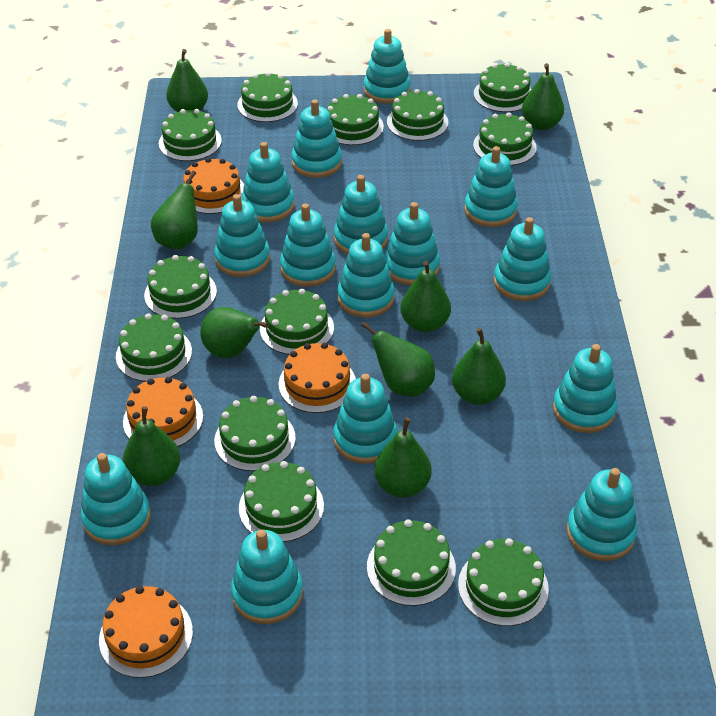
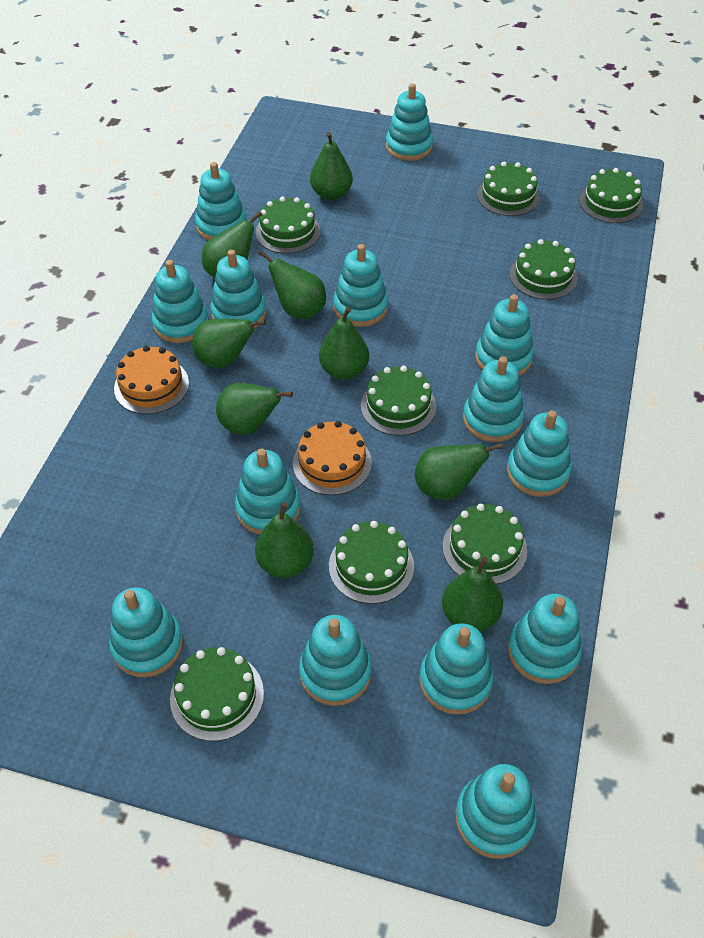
green cake: [116,313,192,382] [144,255,217,319] [159,109,222,161] [214,396,296,471] [237,72,298,122] [239,461,324,542] [260,289,334,355] [327,94,384,145] [367,519,456,606] [387,89,448,141] [458,538,549,626] [473,113,537,166] [474,63,531,112] = 13 -> [170,647,264,741] [256,197,320,254] [329,521,414,604] [361,366,436,436] [443,504,527,584] [477,162,540,216] [510,239,578,300] [579,168,643,223] = 8
orange cake: [99,586,193,678] [123,377,203,447] [183,158,244,214] [278,343,356,413] = 4 -> [114,346,189,414] [293,421,372,495] = 2
turquoise stacking toy: [81,453,151,545] [214,194,270,277] [231,530,303,624] [241,142,294,222] [280,204,336,287] [291,99,342,178] [333,374,397,464] [334,175,388,254] [337,233,394,318] [364,29,411,103] [385,202,440,285] [464,146,518,227] [494,217,551,301] [553,344,617,433] [567,468,637,561] = 15 -> [109,587,183,678] [152,260,209,343] [195,162,246,240] [210,250,266,329] [235,449,300,535] [299,615,372,706] [333,244,388,327] [386,83,433,161] [419,623,494,715] [455,764,537,859] [463,356,525,442] [475,294,534,376] [507,410,572,497] [508,594,582,684] = 14

